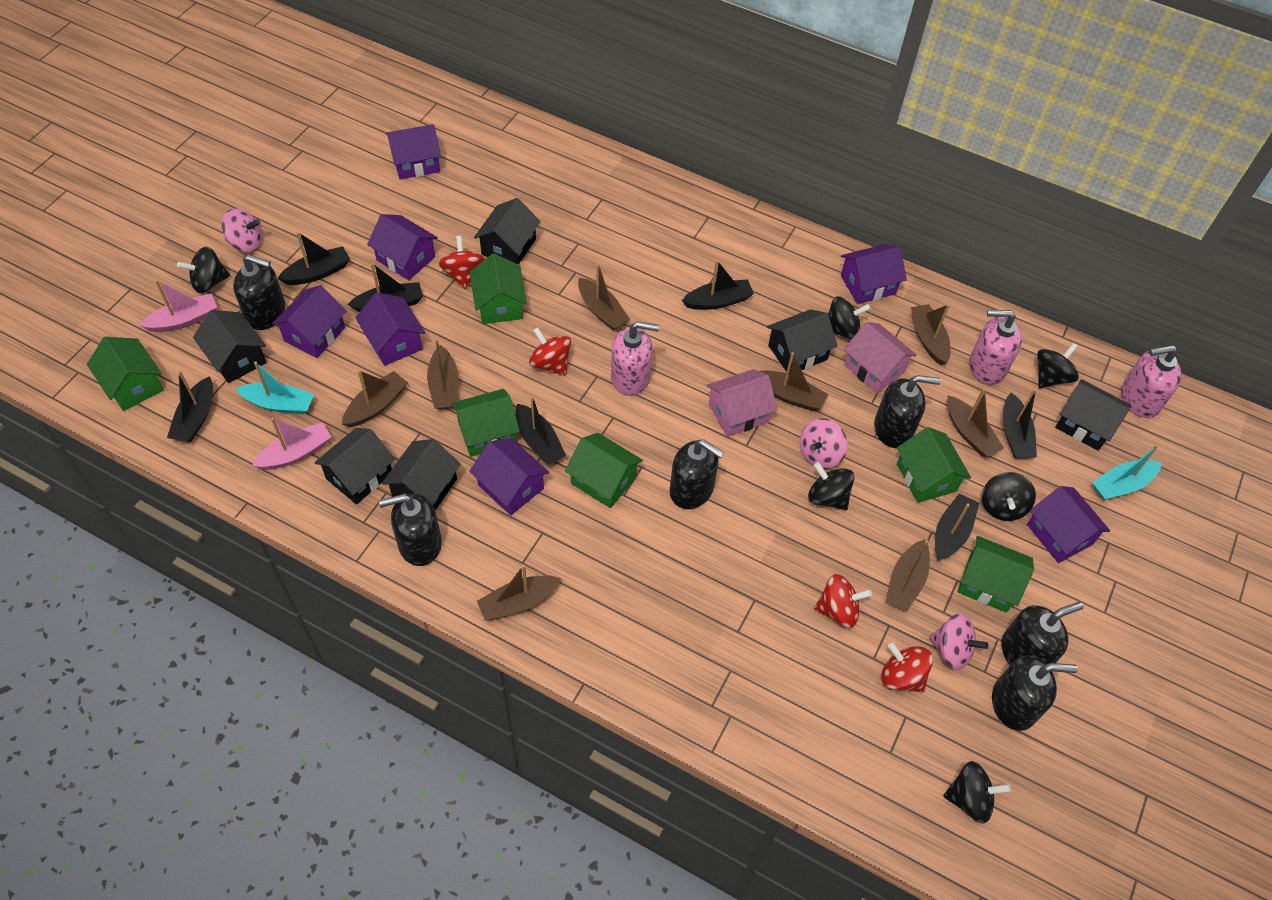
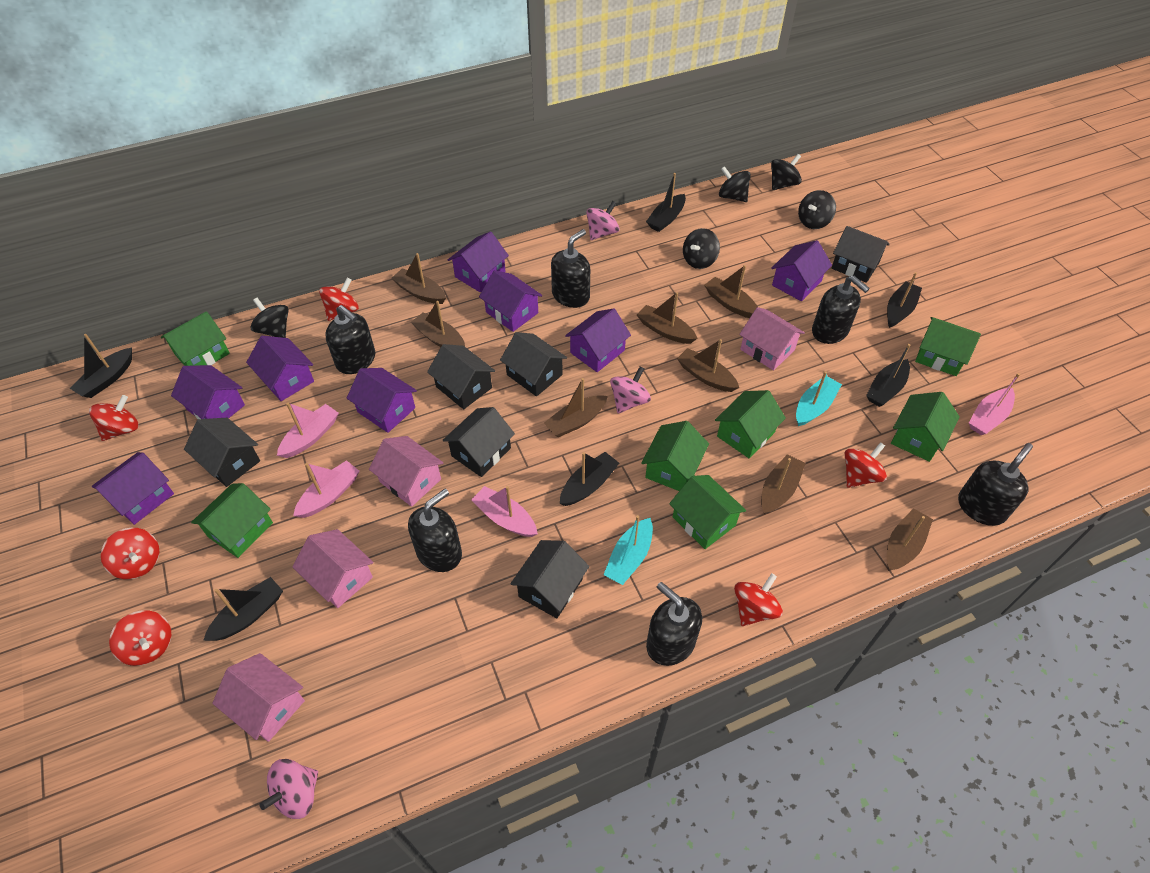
black boat: [167,371,213,443] [277,232,350,285] [348,263,423,312] [515,396,566,465] [682,260,754,310] [935,493,979,561] [1003,389,1037,458] = 7 -> [70,334,132,398] [203,577,283,641] [560,452,620,506] [646,173,686,232] [866,344,910,407] [887,272,922,328] = 6
black spinning top: [177,247,230,293] [808,462,854,510] [828,297,871,339] [943,761,1011,824] [982,472,1036,521] [1037,343,1079,388] = 6 -> [251,298,289,338] [683,228,720,269] [719,166,751,202] [771,154,802,190] [798,190,836,229] = 5
green house: [87,337,164,411] [451,389,520,457] [470,254,527,324] [565,433,643,508] [897,427,971,503] [957,536,1034,613] = 6 -> [161,311,230,366] [191,483,273,558] [641,421,709,491] [669,475,746,549] [715,390,786,459] [891,392,960,462] [915,317,981,376] = 7
pink boat: [139,280,217,332] [252,418,331,470] = 2 -> [277,403,339,458] [293,460,360,518] [471,486,538,537] [969,373,1020,435] = 4
pink house: [706,369,778,437] [844,322,917,393] = 2 -> [212,653,305,742] [292,529,373,608] [369,436,443,507] [739,307,805,371] = 4
pink soap dispenser: [611,321,660,396] [969,310,1022,385] [1121,345,1182,418] = 3 -> none = 0
purple house: [272,285,346,358] [355,293,425,366] [367,214,438,280] [386,124,441,179] [469,438,549,515] [841,244,907,304] [1027,486,1110,563] = 7 -> [92,452,174,525] [171,365,245,419] [246,336,314,401] [347,368,417,433] [448,231,509,292] [479,270,542,332] [565,308,631,372] [771,240,832,301] = 8
red spinning top: [439,236,485,289] [529,327,571,376] [814,574,872,628] [881,643,933,693] = 4 -> [89,395,139,441] [101,527,159,579] [109,610,171,666] [319,278,359,321] [734,573,783,626] [845,442,887,488] = 6

